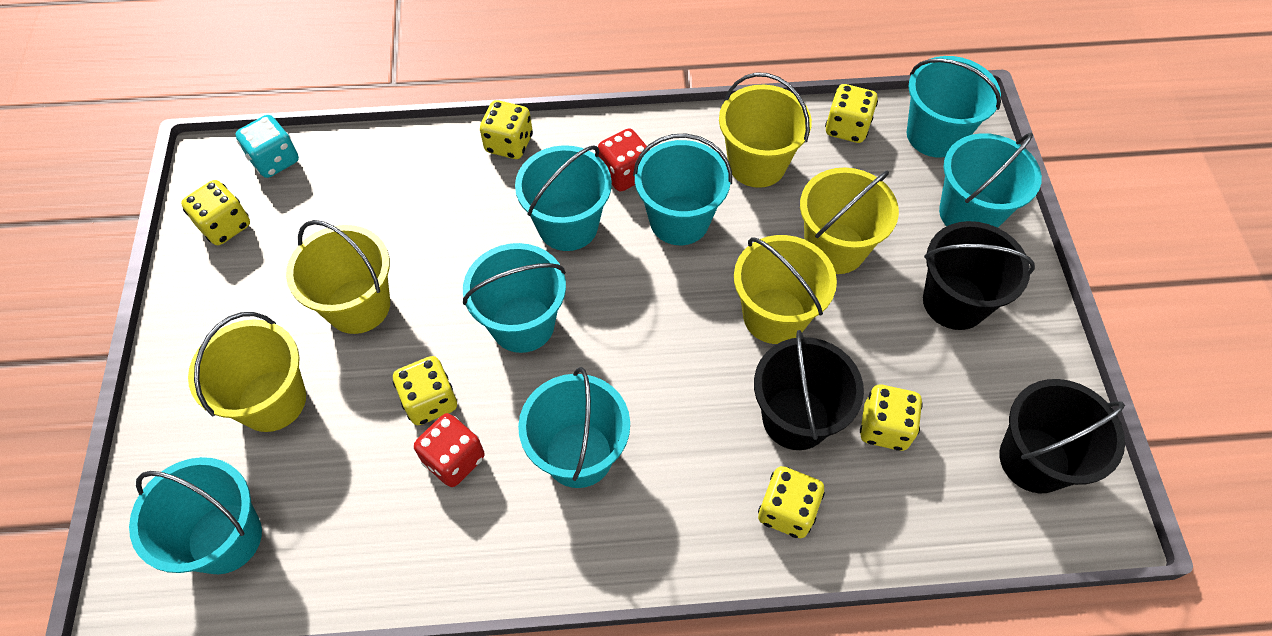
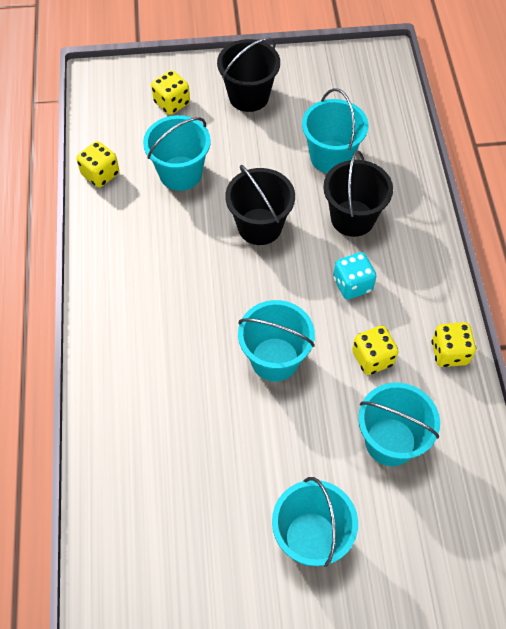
red dice: [414,413,484,487] [598,128,647,192] = 2 -> none = 0
turquoise bucket: [129,457,262,574] [463,243,566,353] [515,145,612,251] [518,367,630,488] [633,134,732,245] [907,56,1001,158] [939,133,1042,228] = 7 -> [143,115,211,191] [238,300,315,382] [272,477,358,567] [302,88,369,173] [358,383,440,466] = 5
yellow bucket: [188,312,306,432] [286,220,390,334] [719,72,812,188] [734,235,837,344] [800,167,899,274] = 5 -> none = 0
yellow dice: [181,180,250,245] [393,356,457,425] [480,100,533,159] [758,466,825,538] [825,84,878,143] [860,385,923,451] = 6 -> [76,141,119,188] [151,70,190,115] [352,325,399,375] [431,322,476,367] = 4

